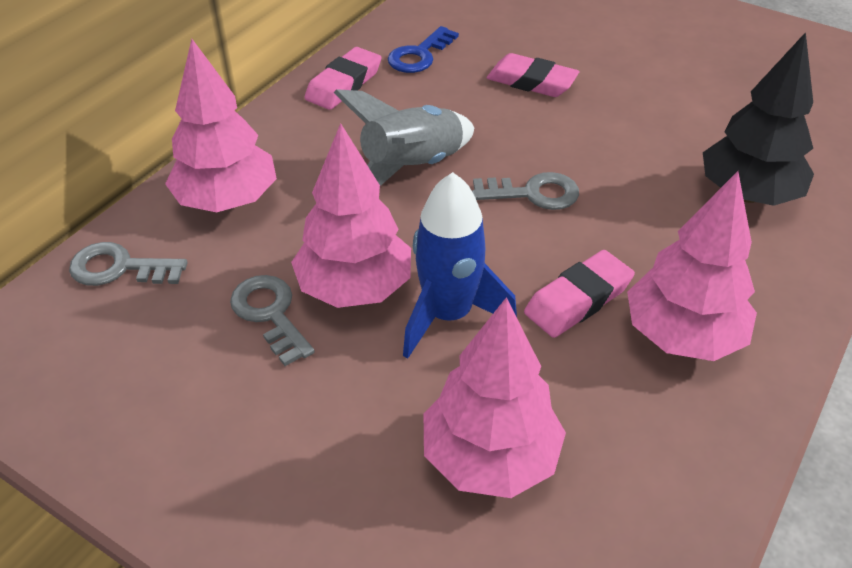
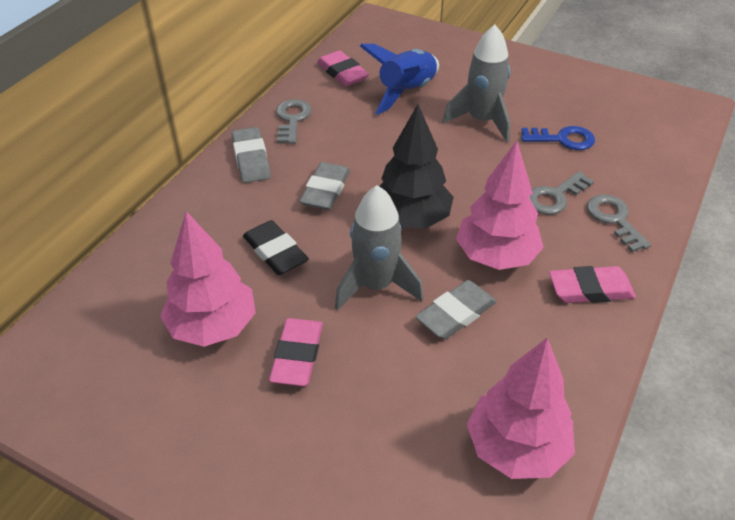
black eraser: none = 0 -> [243,220,309,275] = 1
grey eraser: none = 0 -> [232,127,271,183] [299,162,350,210] [415,280,497,339] = 3
grey rocket: [334,89,474,186] = 1 -> [335,185,423,311] [443,25,510,142] = 2
pink tree: [165,39,277,212] [291,123,411,308] [424,297,566,498] [627,171,757,361] = 4 -> [160,211,256,347] [456,141,544,270] [467,338,575,479] = 3

